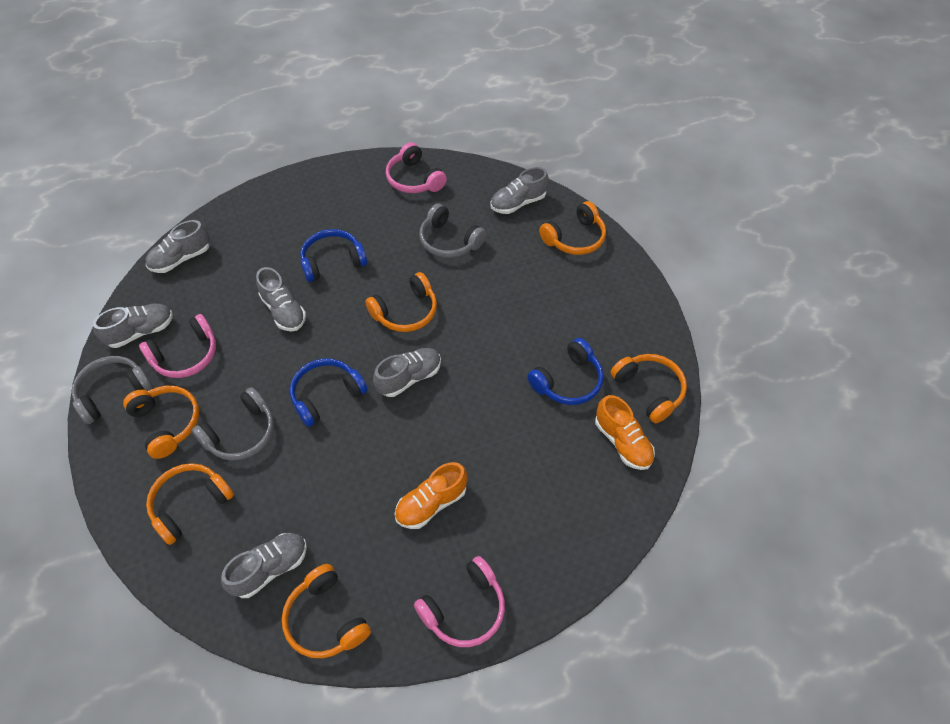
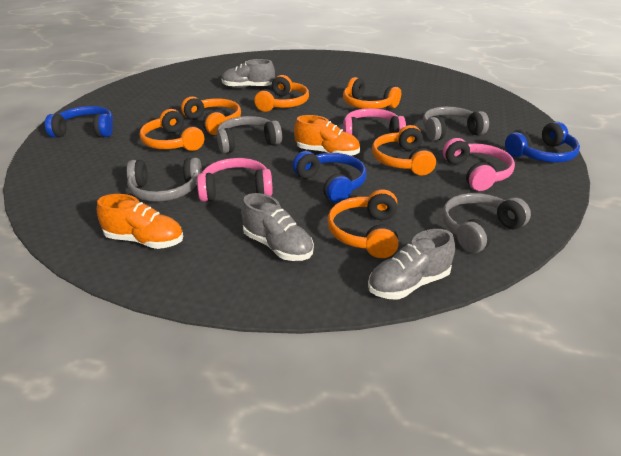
grey headphones: [72,356,153,424] [192,387,274,461] [419,204,486,258] = 3 -> [127,158,202,202] [217,116,282,154] [423,106,489,141] [442,193,531,253] = 4
grey shoe: [93,304,173,348] [145,220,210,273] [221,533,307,598] [256,267,306,331] [373,348,441,397] [490,167,549,214] = 6 -> [221,59,275,88] [241,193,314,261] [368,229,455,300] = 3

